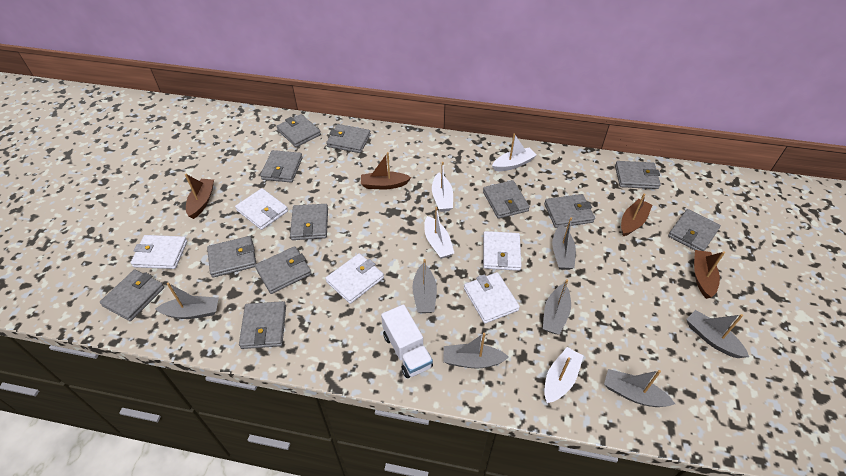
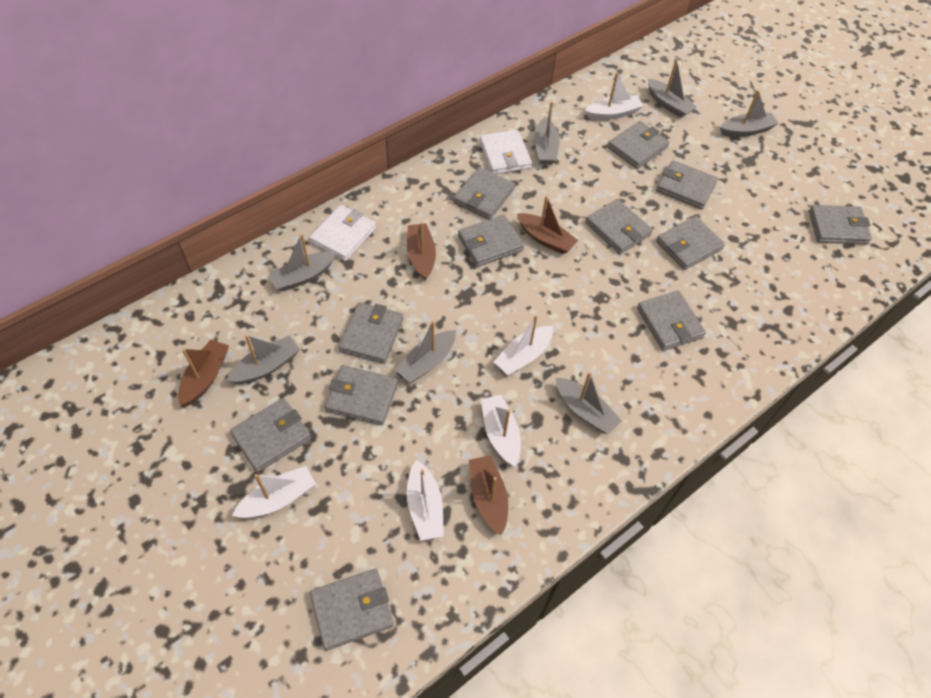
white boat: [424,207,454,259] [432,162,453,212] [492,133,537,171] [544,347,583,403] = 4 -> [232,466,316,518] [407,460,444,541] [481,395,521,467] [494,315,553,375] [585,72,643,120] = 5
white truck: [381,304,433,378] = 1 -> none = 0
white wallet: [130,235,187,269] [235,188,288,230] [325,253,384,304] [464,272,520,324] [483,231,522,271] = 5 -> [309,205,376,261] [480,130,532,174] = 2

